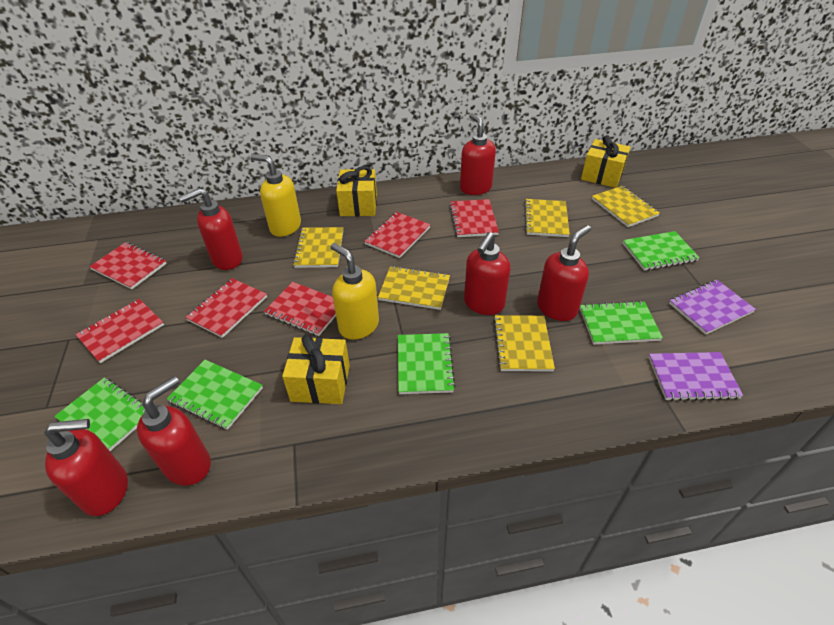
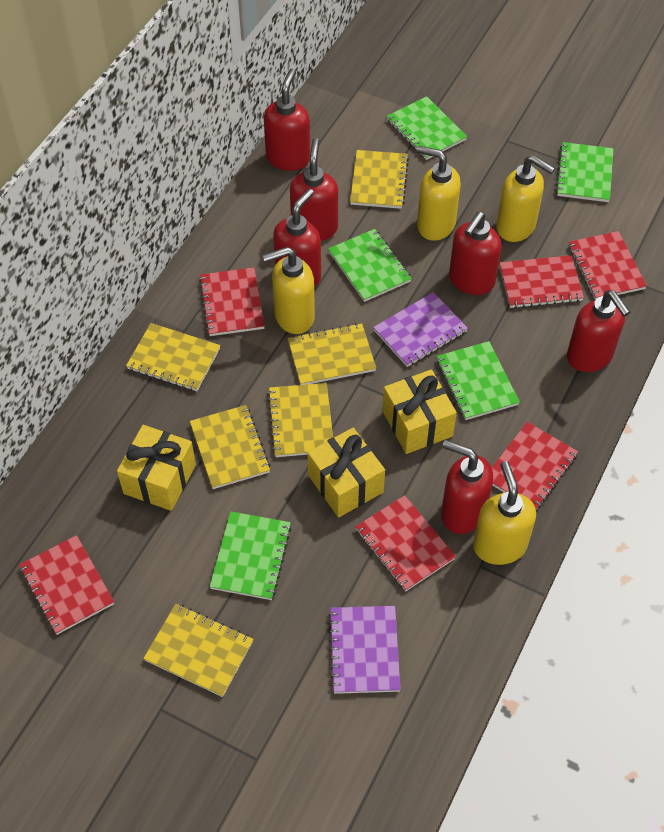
yellow notebook: [293,227,343,268] [378,266,450,310] [493,315,555,372] [524,199,570,237] [592,186,660,227] = 5 -> [126,323,220,391] [143,604,253,697] [190,405,270,489] [267,383,333,457] [288,323,376,385] [350,150,409,209] = 6
yellow soap dispenser: [251,154,301,237] [331,243,379,340] = 2 -> [262,247,315,334] [416,145,461,241] [473,461,536,565] [496,155,555,242] = 4

